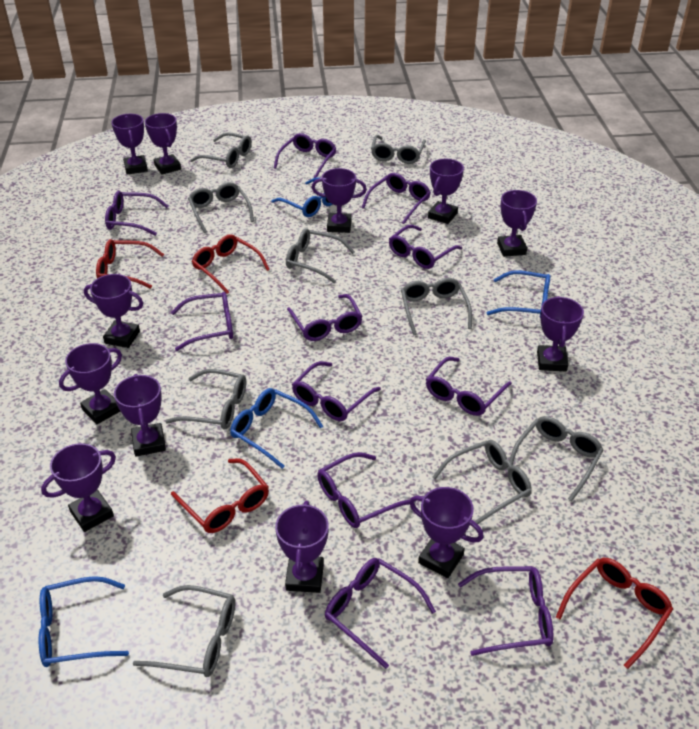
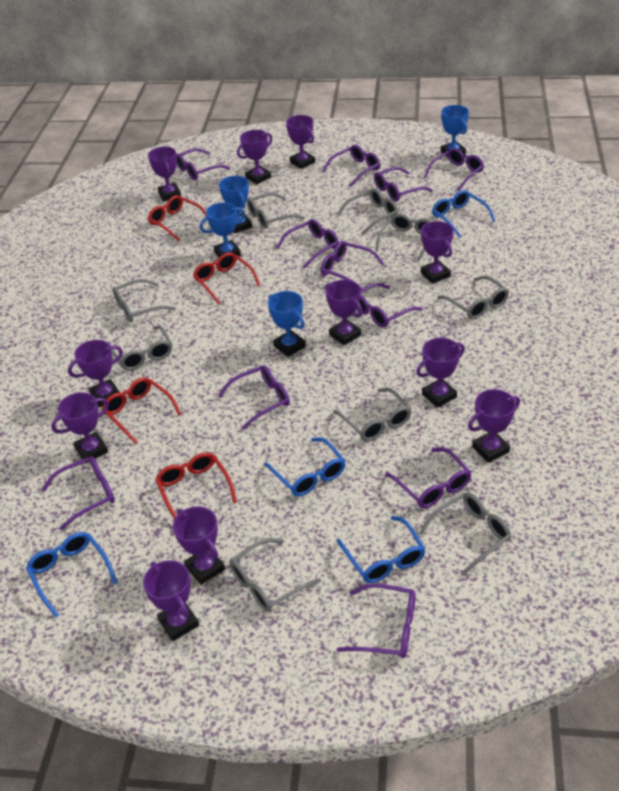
blue trophy: none = 0 -> [200,202,245,257] [219,176,252,233] [268,291,306,357] [441,105,469,156] = 4
purple trophy: [41,443,116,532] [59,343,122,424] [84,274,143,348] [111,114,148,175] [114,374,166,456] [145,113,181,175] [275,501,329,593] [312,168,367,233] [409,487,484,578] [428,159,464,224] [497,190,537,257] [537,296,584,371] = 12 -> [51,392,109,463] [68,340,123,407] [143,560,199,641] [148,147,181,201] [173,506,225,585] [237,130,272,184] [286,115,315,169] [325,280,363,345] [416,338,465,408] [421,221,454,284] [468,389,520,463] = 11

